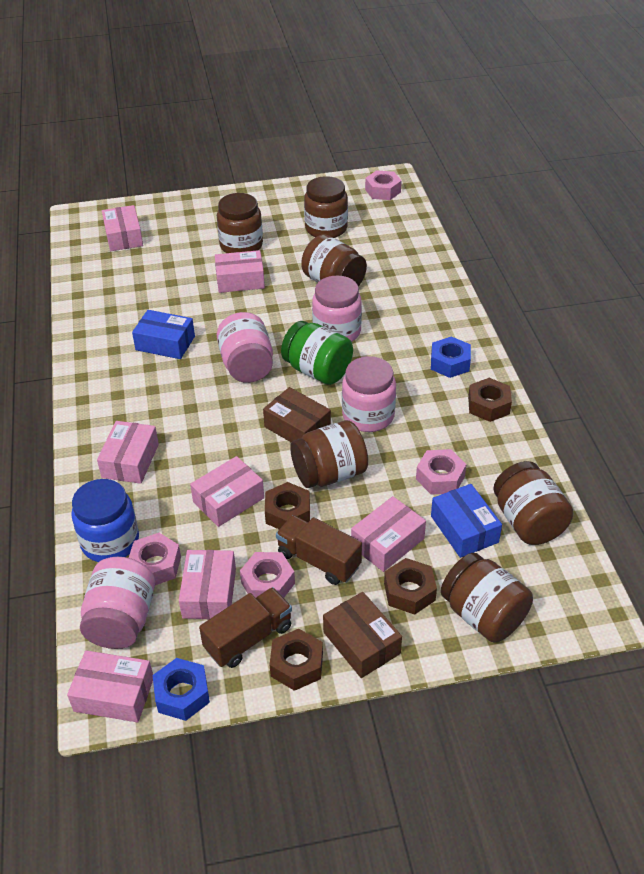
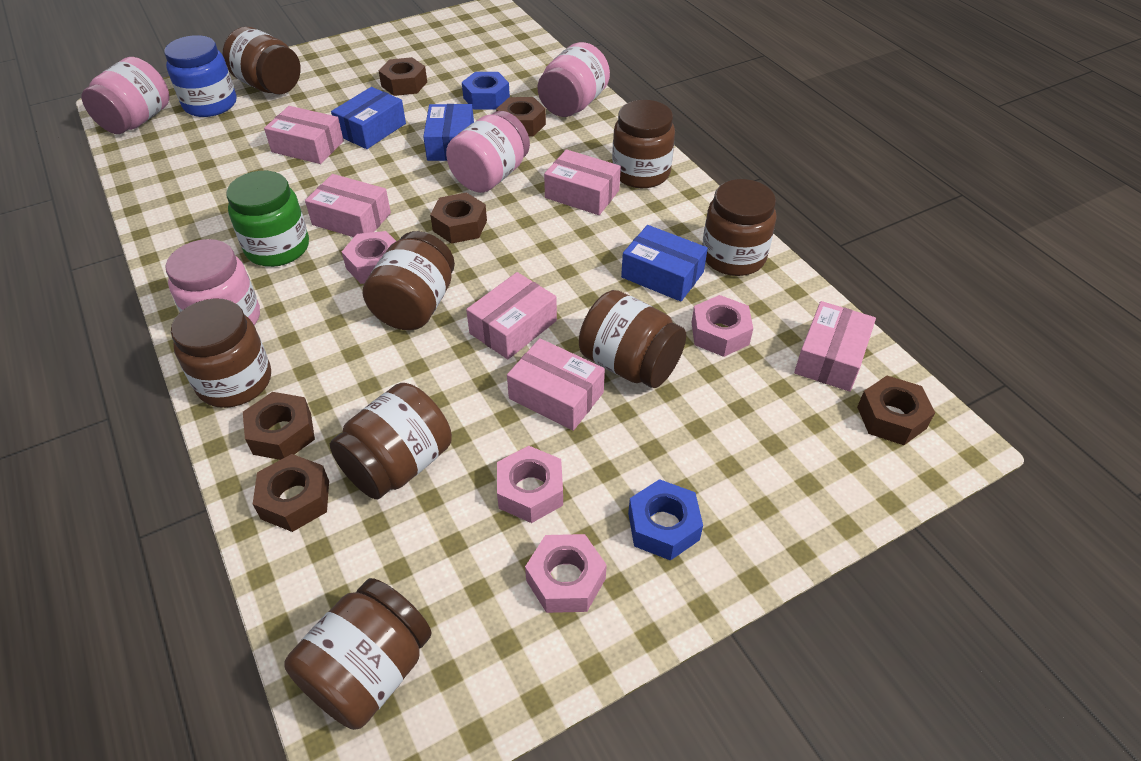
blue box: [132,310,195,359] [431,484,502,558] = 2 -> [331,87,406,149] [423,104,474,161] [621,225,708,302] = 3
brown box: [263,387,331,442] [323,592,402,678] = 2 -> none = 0
brown jar: [217,193,263,253] [290,420,368,488] [301,235,367,287] [304,176,348,238] [441,553,533,642] [493,461,574,545] = 6 -> [171,299,271,408] [222,27,301,95] [285,578,432,730] [330,383,452,499] [363,231,455,330] [579,290,686,388] [612,100,675,188] [702,179,777,276] = 8
brown nut: [265,482,310,529] [270,629,323,691] [384,558,437,615] [468,378,512,422] = 4 -> [243,392,315,460] [253,454,329,532] [378,57,427,96] [430,193,487,244] [496,97,546,137] [857,376,935,445] = 6
brown truck: [199,587,292,668] [276,515,362,585] = 2 -> none = 0
pink box: [67,650,153,722] [97,421,159,484] [102,205,143,251] [179,550,236,619] [190,456,264,527] [215,250,265,293] [351,496,426,572] = 7 -> [264,106,344,164] [305,174,391,237] [466,272,557,359] [507,338,605,431] [544,149,621,215] [794,301,876,391] = 6

